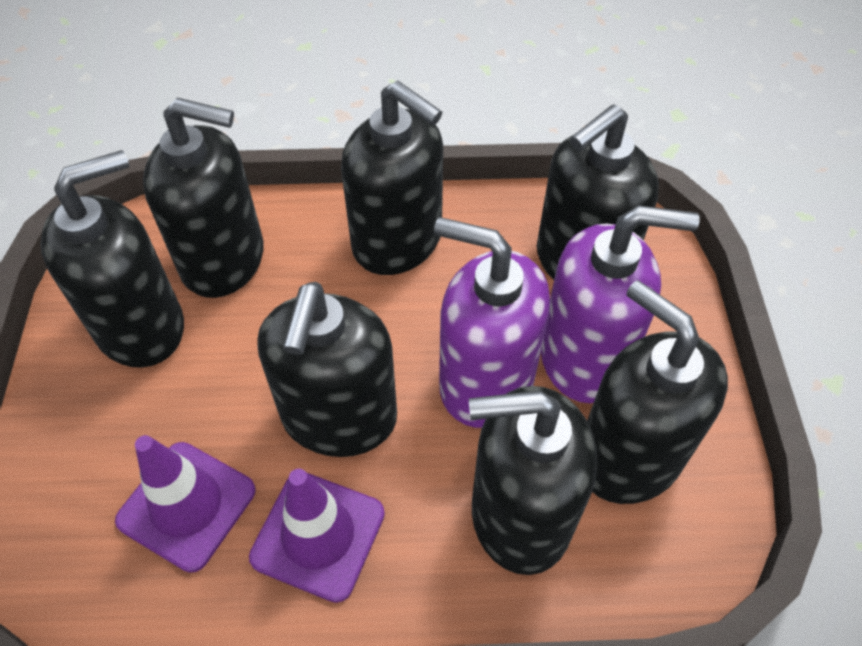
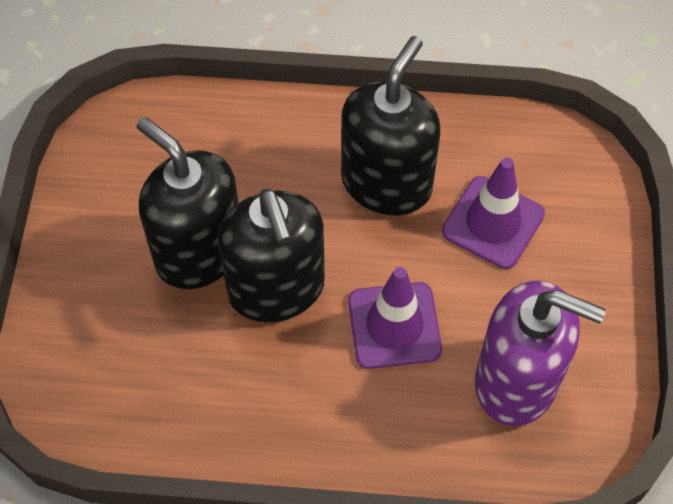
black soap dispenser: [40,150,184,368] [143,98,264,298] [257,282,397,457] [341,81,443,275] [469,386,597,575] [537,104,659,280] [587,280,728,504] = 7 -> [136,117,239,289] [218,188,325,323] [341,36,440,215] = 3
purple soap dispenser: [434,217,550,428] [541,205,700,403] = 2 -> [475,281,606,426] = 1

